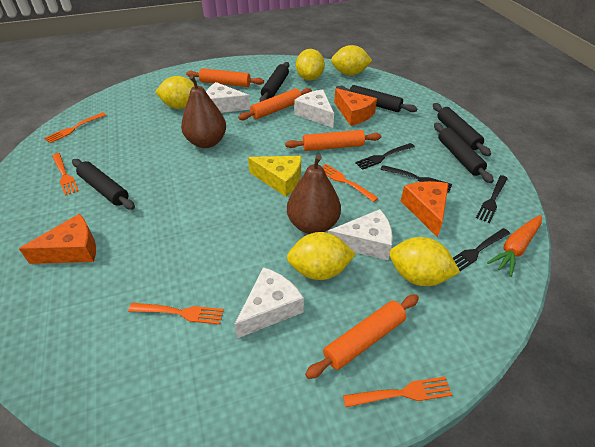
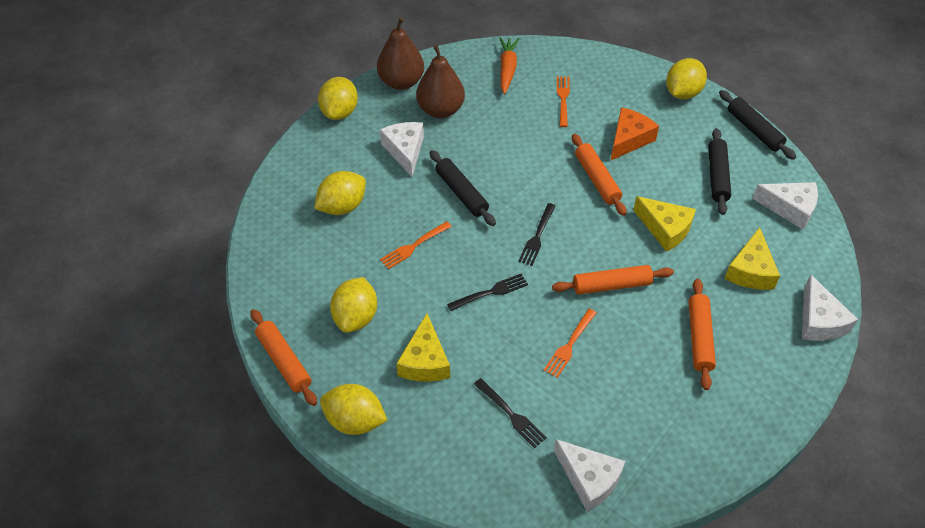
black fork: [355,143,415,170] [380,165,452,193] [453,228,510,271] [476,175,508,223] = 4 -> [447,274,528,311] [474,378,547,448] [518,203,556,266] = 3
black rolling pin: [72,159,135,210] [260,62,289,102] [336,85,418,112] [433,103,491,156] [434,123,494,183] = 5 -> [430,150,496,226] [708,128,731,215] [719,90,796,160] = 3
orange cheese: [19,214,96,264] [334,88,377,126] [401,181,449,237] = 3 -> [611,107,659,160] = 1
orange fork: [44,112,106,143] [52,153,79,196] [128,303,224,325] [322,164,378,202] [343,377,452,407] = 5 -> [380,221,452,269] [543,309,596,378] [557,76,570,127] = 3
yellow cheese: [248,156,301,197] = 1 -> [396,313,450,382] [633,196,696,252] [724,227,780,290] = 3

